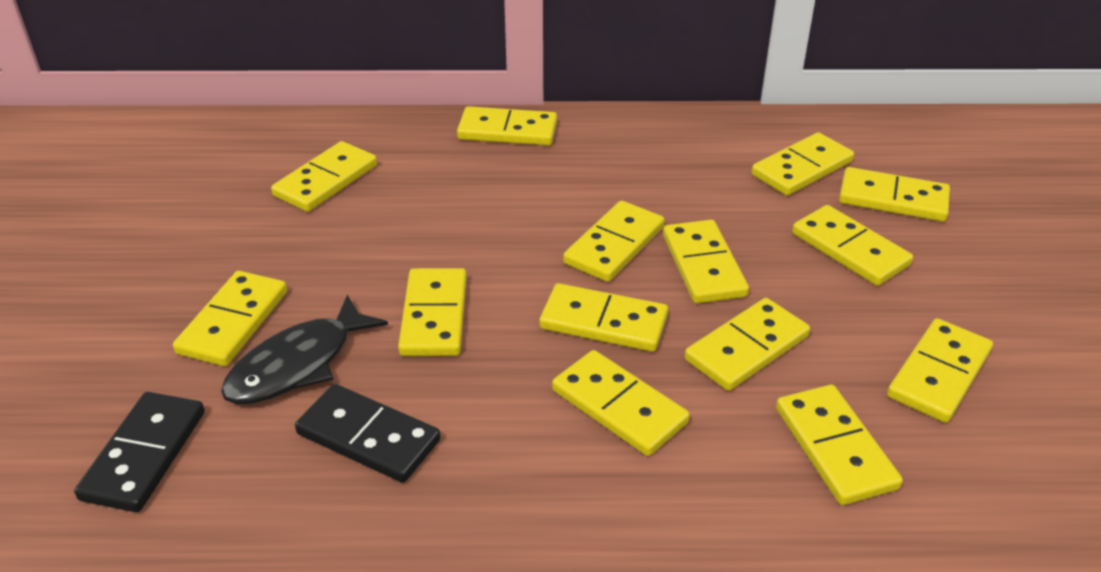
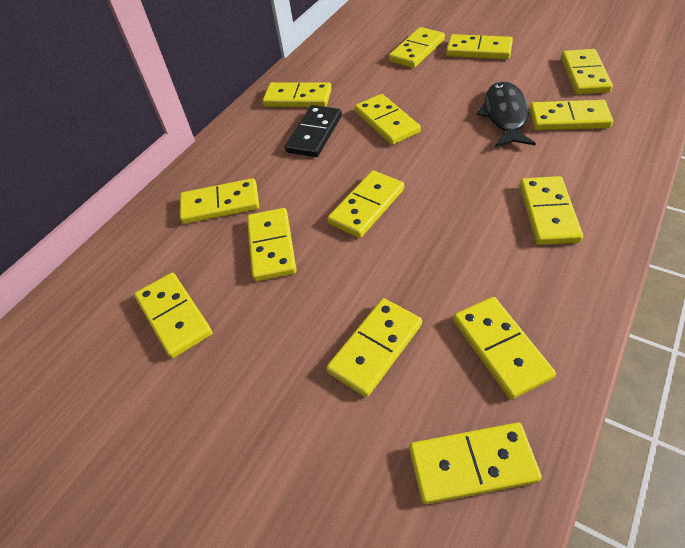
black domino: [74,392,205,512] [295,384,441,483] = 2 -> [285,105,342,157] = 1

